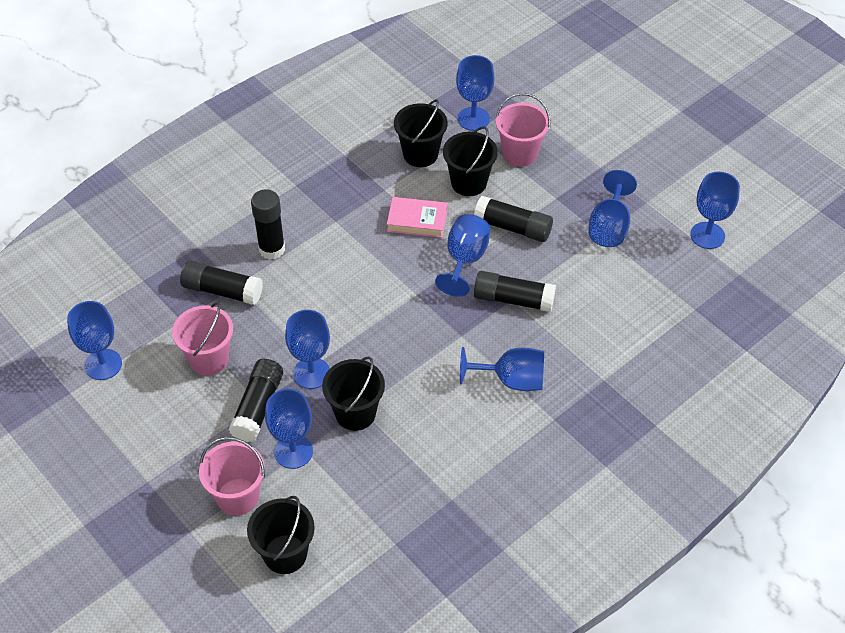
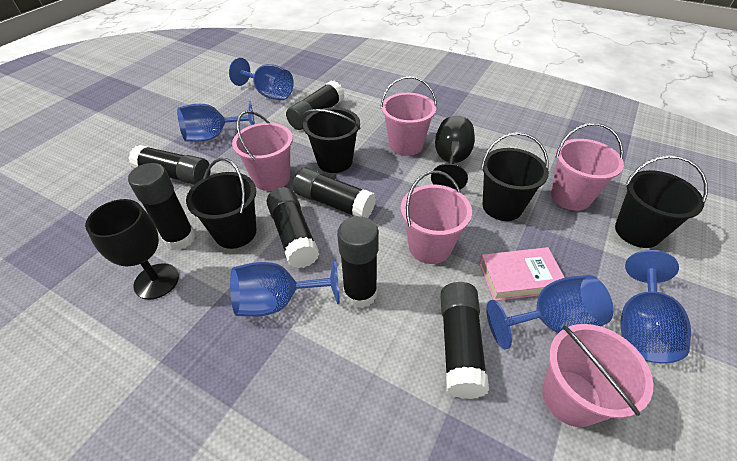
black glue stick: [180,260,263,305] [228,359,283,442] [251,189,285,260] [474,196,553,242] [474,271,556,312] = 5 -> [128,163,196,250] [129,145,211,185] [267,187,319,268] [286,81,344,130] [293,167,376,218] [337,216,379,308] [440,282,489,399] = 7
black goblet: none = 0 -> [85,199,179,300] [431,116,475,190] = 2
blue goblet: [67,301,122,380] [265,389,313,469] [285,310,330,389] [435,214,491,297] [456,55,495,131] [460,347,544,391] [588,170,637,247] [690,172,740,249] = 8 -> [177,101,255,142] [229,58,294,100] [230,259,340,317] [486,275,613,349] [620,250,691,363] = 5
pink bucket: [172,302,233,376] [199,437,265,516] [496,93,551,167] = 3 -> [232,111,293,191] [380,76,437,156] [401,171,472,264] [542,324,653,427] [551,123,624,211] = 5

